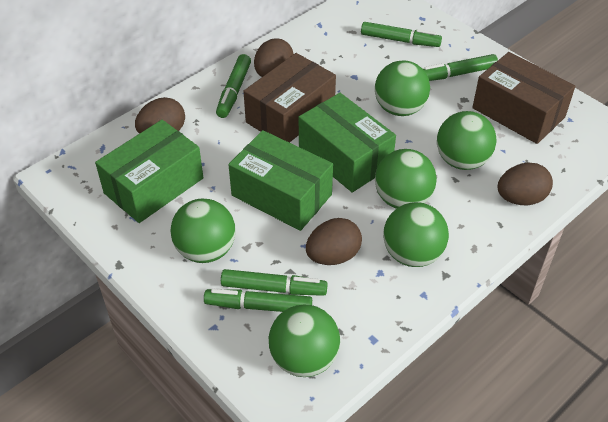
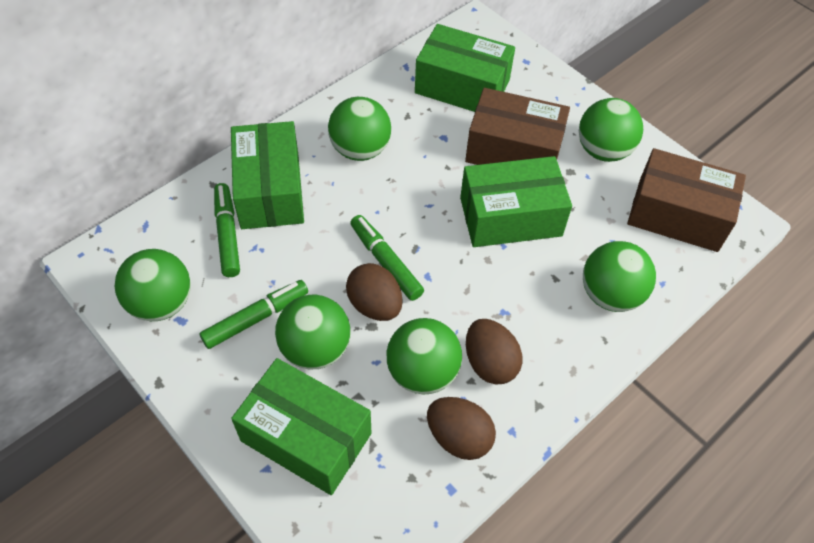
brown egg: [135,97,185,134] [254,38,294,77] [306,218,362,265] [498,162,553,205] = 4 -> [346,263,403,321] [427,397,496,460] [466,319,522,385] = 3
green box: [95,120,203,223] [228,130,333,231] [299,93,396,193] = 3 -> [231,121,304,229] [231,358,372,495] [415,24,515,112] [460,156,572,247] = 4
green marker: [204,289,312,312] [216,54,251,118] [221,269,328,296] [361,22,442,47] [423,54,498,81] = 5 -> [199,280,308,349] [214,183,240,277] [350,215,424,301] = 3

